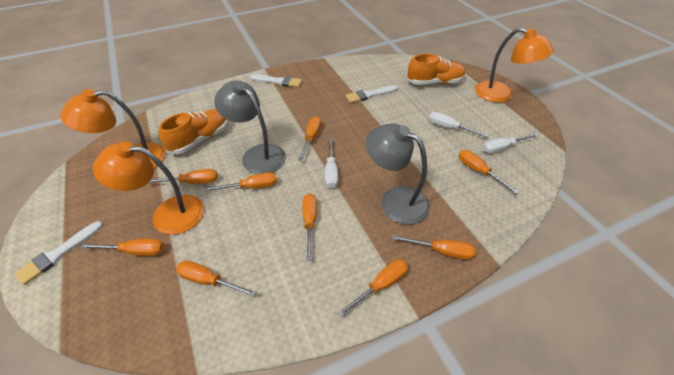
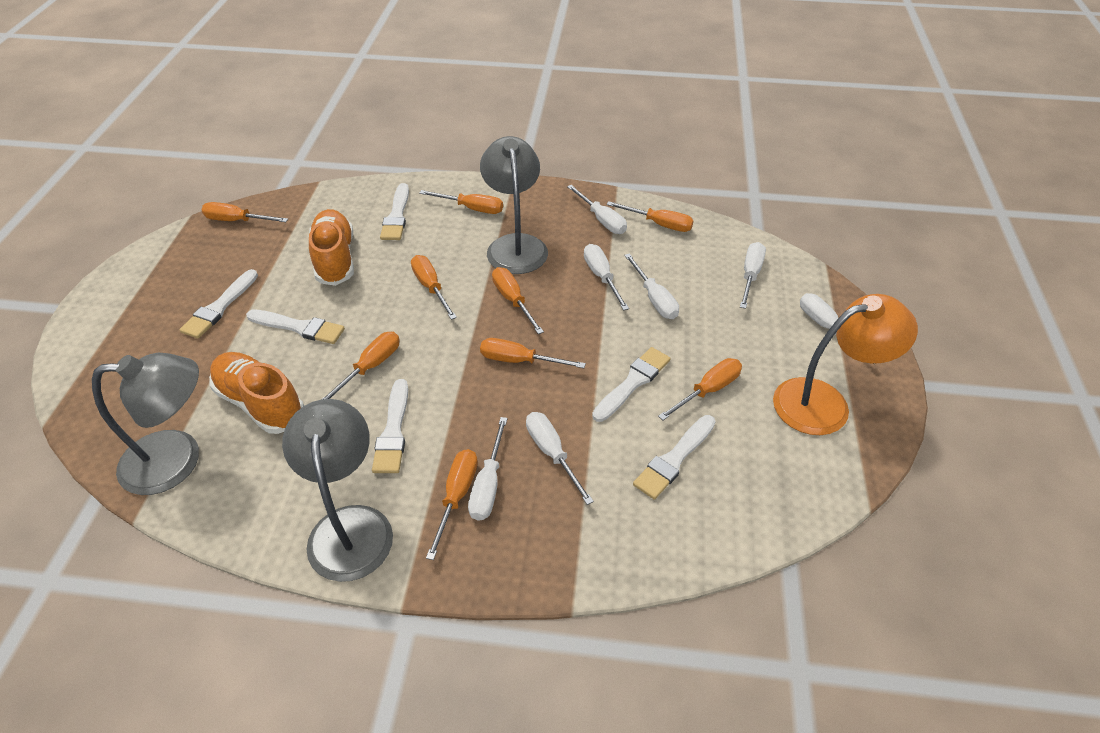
grey lamp: [214,81,286,174] [366,123,430,224] = 2 -> [92,353,199,495] [282,399,393,582] [480,136,548,274] = 3
orange lamp: [61,89,166,168] [93,141,204,235] [475,27,554,102] = 3 -> [773,294,918,435] = 1
white brush: [14,221,103,285] [250,74,302,87] [346,85,398,103] = 3 -> [179,269,258,339] [246,309,345,344] [372,379,408,473] [380,183,409,240] [592,347,670,422] [633,415,716,500] = 6
white screwdriver: [325,138,338,188] [429,112,490,138] [483,133,540,153] = 3 -> [468,417,508,521] [526,412,594,505] [567,185,627,234] [584,244,629,310] [624,254,679,319] [740,242,766,309] [800,293,876,364] = 7

